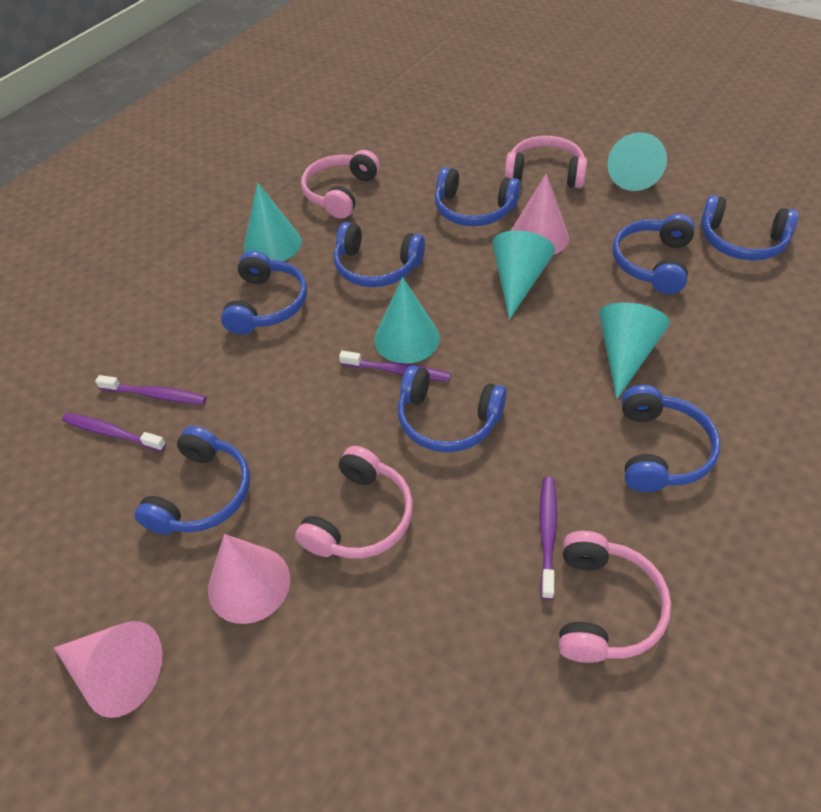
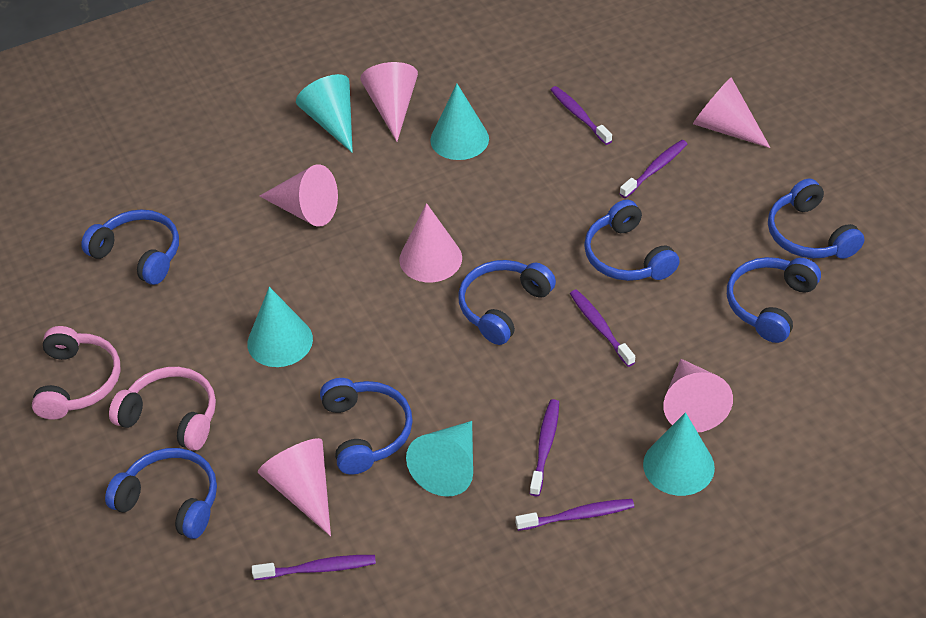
blue headphones: [134,426,250,535] [221,251,307,335] [334,222,425,287] [398,365,507,452] [435,167,520,226] [613,214,695,294] [622,385,720,492] [701,195,798,260] = 8 -> [81,210,179,285] [105,448,217,539] [320,378,413,475] [458,260,556,345] [584,200,680,281] [727,257,821,343] [768,179,864,259] = 7
pink cone: [54,621,163,718] [208,534,290,624] [511,174,569,254] = 3 -> [258,438,331,536] [260,164,338,227] [360,62,418,142] [399,203,462,282] [663,359,733,432] [693,77,770,148] = 6
pink headphones: [295,446,413,558] [301,150,380,219] [504,136,587,188] [559,531,671,663] = 4 -> [32,326,121,420] [109,367,216,451] = 2
purple toothbrush: [62,413,166,452] [95,375,207,405] [339,351,451,381] [540,477,557,600] = 4 -> [252,555,376,580] [515,499,634,531] [530,399,559,496] [551,86,612,145] [570,289,635,367] [620,140,687,198] = 6

